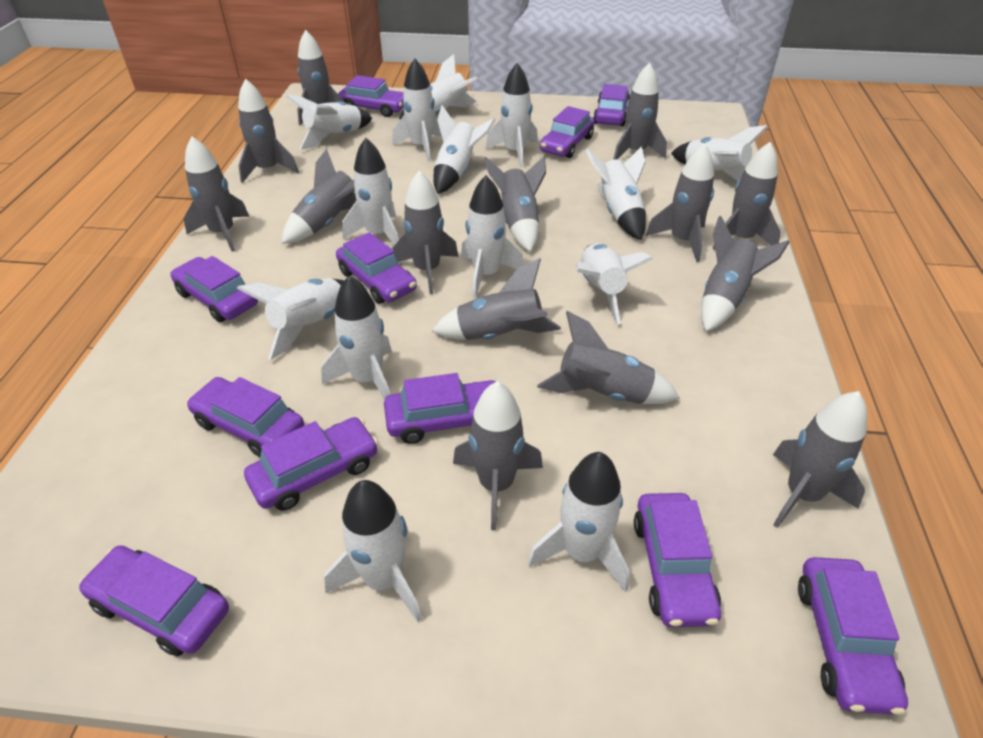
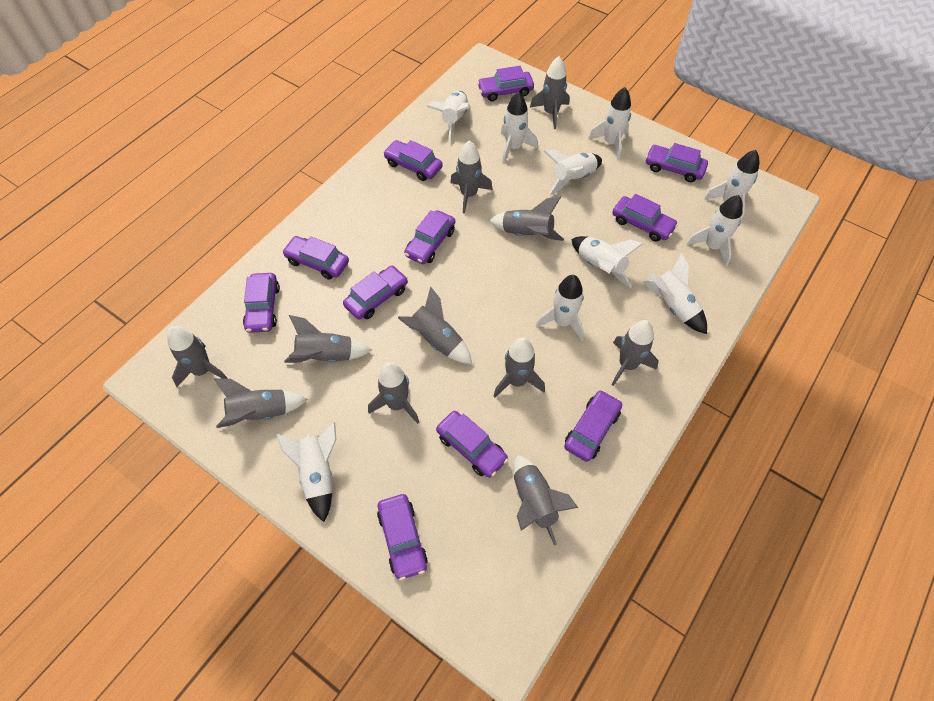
grey rocket: [183,136,249,252] [238,79,299,183] [282,149,356,244] [297,30,345,126] [393,171,458,294] [432,258,561,340] [453,381,543,530] [484,156,546,252] [537,311,680,404] [613,63,667,160] [646,143,714,262] [701,216,790,332] [712,142,781,250] [773,391,867,528] = 14 -> [167,326,228,387] [213,378,307,428] [284,315,371,363] [368,362,419,424] [398,286,472,364] [450,141,493,214] [489,197,564,241] [494,337,545,397] [513,455,578,546] [530,56,569,129] [611,320,658,386] = 11
white rocket: [237,278,344,360] [286,95,372,149] [321,276,392,400] [324,480,422,622] [342,138,399,245] [392,59,442,162] [399,54,478,120] [433,105,495,194] [461,175,524,298] [486,63,538,168] [528,452,630,592] [575,243,653,324] [585,146,646,240] [671,125,768,181] = 14 -> [277,422,336,522] [427,91,470,142] [501,92,538,163] [535,275,584,341] [544,149,602,195] [571,236,643,288] [588,87,631,160] [643,253,707,334] [686,195,743,266] [704,150,759,220] = 10

